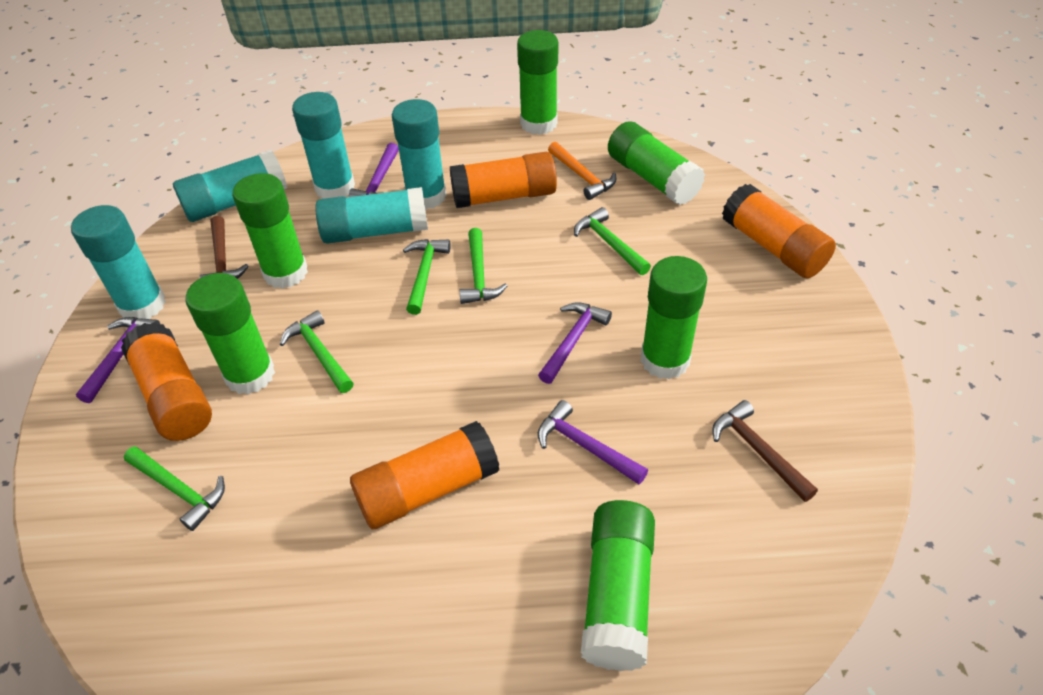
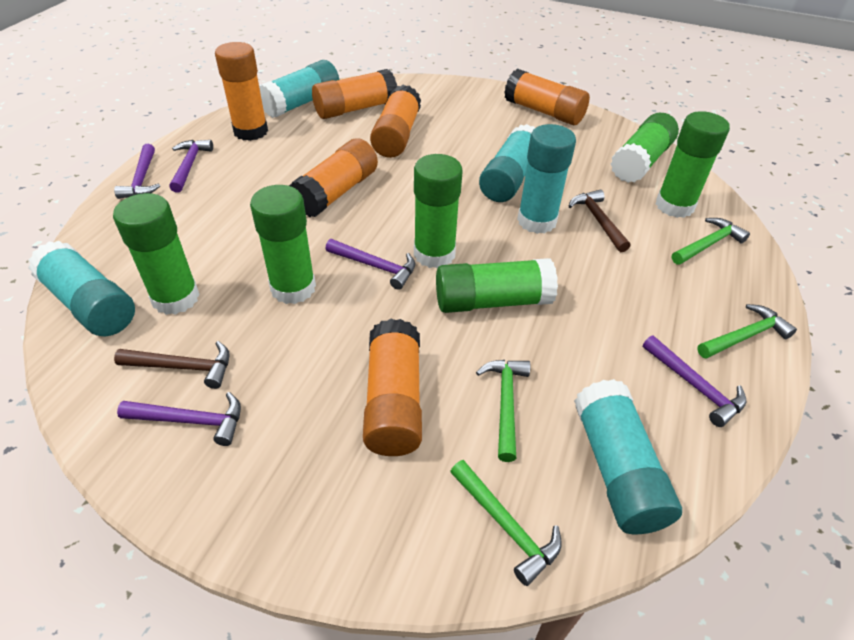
green hammer: [124,446,225,531] [280,310,354,393] [403,239,451,315] [459,228,507,304] [574,207,651,275] = 5 -> [450,460,562,586] [476,360,530,462] [672,218,750,265] [697,304,797,359] = 4
orange glue stick: [121,322,212,441] [350,421,499,529] [450,152,557,208] [722,184,836,278] = 4 -> [215,42,268,141] [289,138,378,217] [312,69,397,119] [363,319,422,456] [370,85,421,158] [504,69,590,125] = 6
orange hammer: [548,142,616,200] = 1 -> none = 0
purple hammer: [76,317,160,403] [349,143,399,197] [538,302,612,384] [538,400,648,484] = 4 -> [114,144,160,199] [117,392,241,446] [169,140,213,193] [326,239,415,290] [643,335,746,427] = 5

